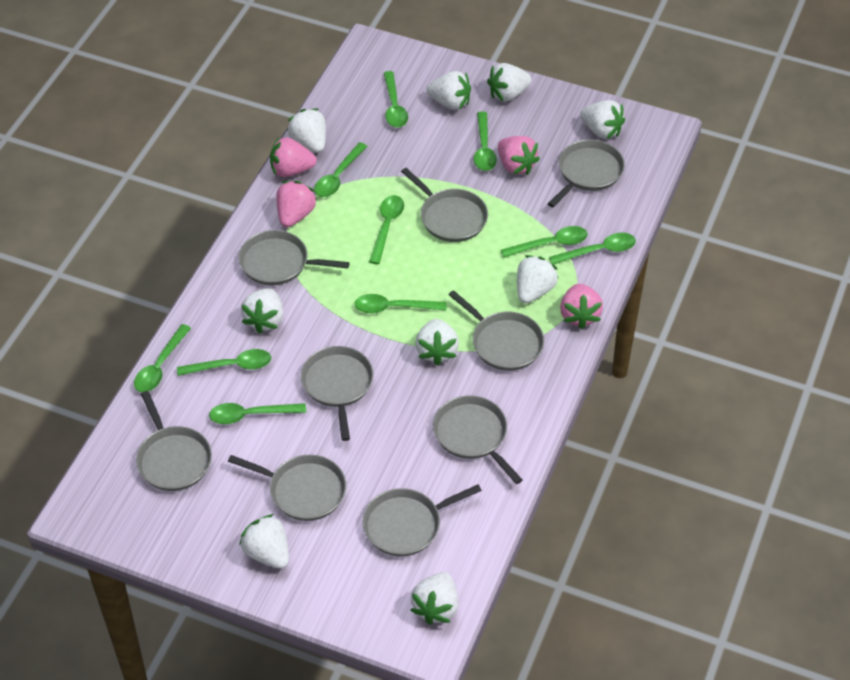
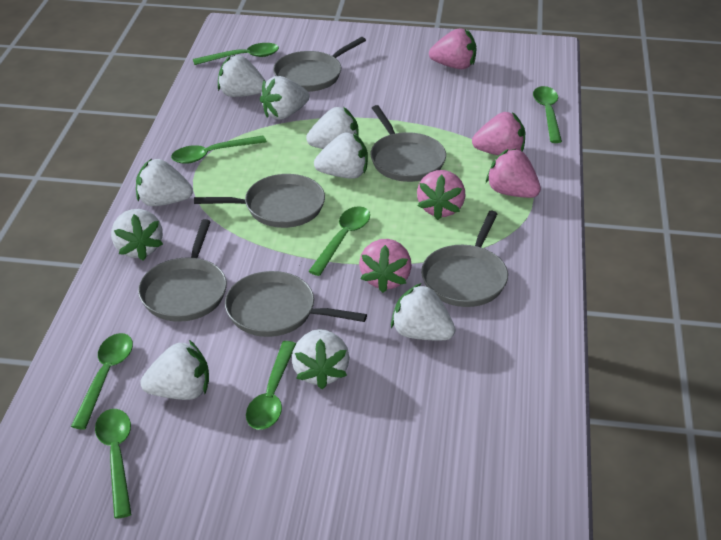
green spoon: [134,324,191,392] [177,349,271,376] [209,403,306,424] [314,142,367,197] [354,294,447,313] [369,195,404,264] [384,71,408,128] [473,112,497,171] [501,226,588,258] [549,233,636,265] = 10 -> [71,333,133,430] [95,409,132,519] [171,136,267,164] [193,43,279,65] [246,341,296,430] [308,206,370,276] [533,86,562,143] = 7
grey pan: [136,391,212,491] [228,455,346,521] [239,230,350,285] [301,346,374,441] [363,484,482,556] [401,168,488,242] [433,395,523,484] [448,290,544,371] [548,140,625,207] = 9 -> [138,219,227,322] [194,174,325,228] [225,271,367,337] [273,37,366,92] [370,105,446,182] [421,211,508,307] = 6
pink strawberry: [270,137,317,177] [276,181,317,227] [498,136,540,175] [560,284,603,329] = 4 -> [359,239,412,293] [417,170,465,220] [429,28,477,69] [472,112,525,156] [486,148,541,198] = 5

